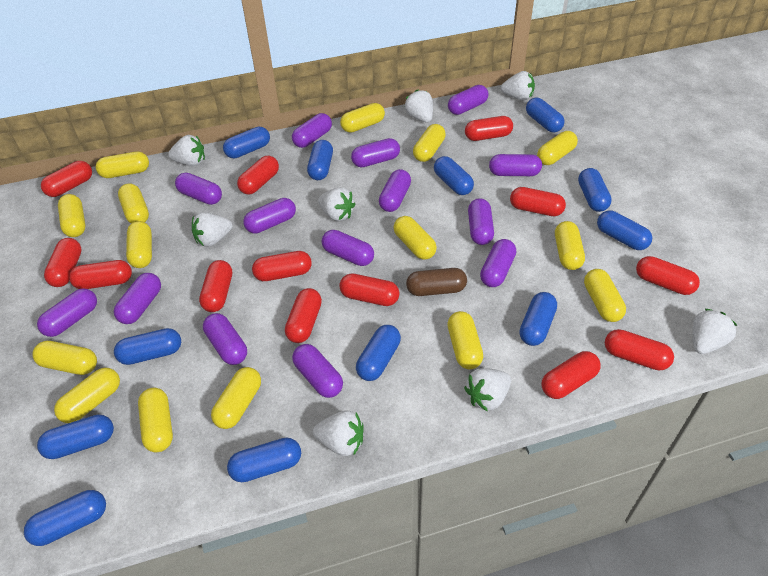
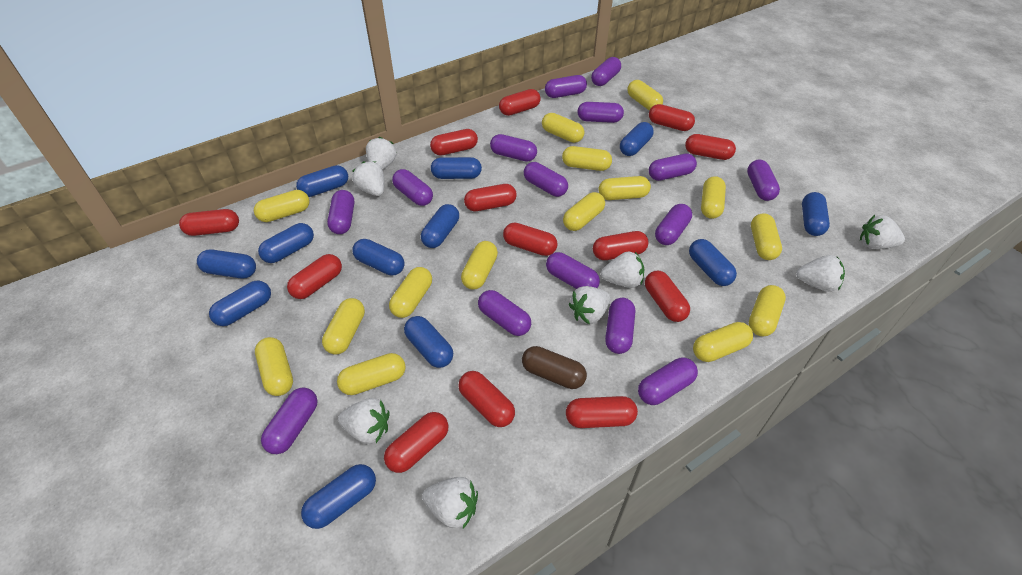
purple capsule: [37,288,97,337] [114,273,161,324] [175,173,222,205] [203,313,247,365] [243,198,296,234] [292,113,332,148] [292,344,343,398] [322,230,374,266] [351,138,400,168] [379,169,411,212] [448,85,488,115] [468,198,494,245] [480,239,516,287] [489,154,542,176] = 14 -> [261,387,318,454] [327,190,354,234] [392,169,433,206] [478,290,531,336] [490,134,537,162] [524,162,568,197] [545,75,587,98] [546,252,600,289] [578,102,624,123] [591,57,621,86] [605,298,635,354] [638,358,698,405] [649,153,697,181] [655,204,692,245] [747,159,780,201] = 15

